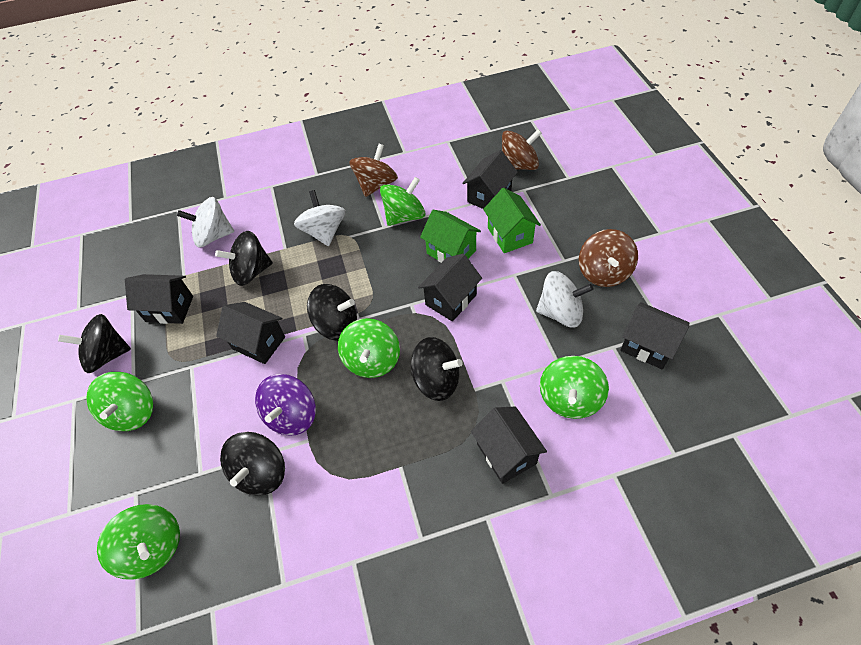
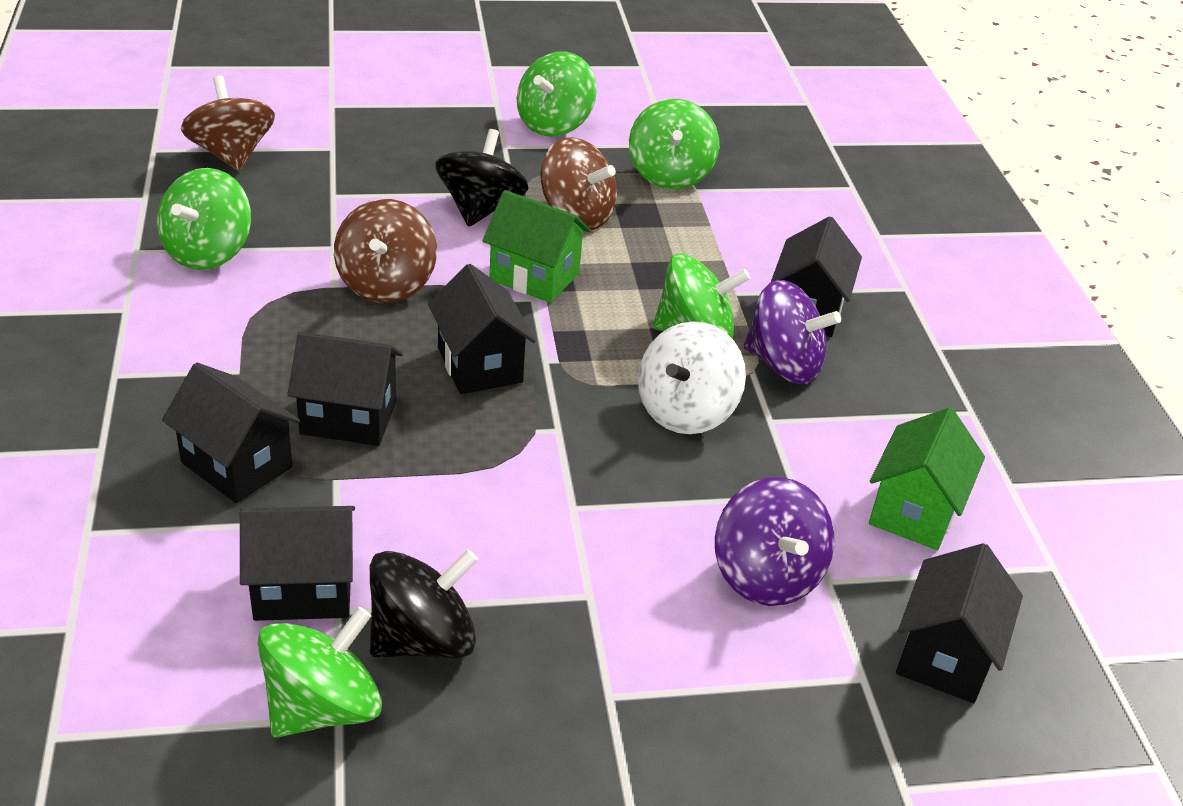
black spinning top: [58,314,131,373] [215,231,273,286] [220,432,285,495] [307,284,357,341] [411,337,463,401] = 5 -> [370,549,478,658] [435,129,528,226] = 2
purple spinning top: [255,374,316,436] = 1 -> [715,477,834,606] [744,280,841,384] = 2
white spinning top: [177,197,234,248] [294,190,346,246] [536,271,593,328] = 3 -> [638,321,746,434] = 1

